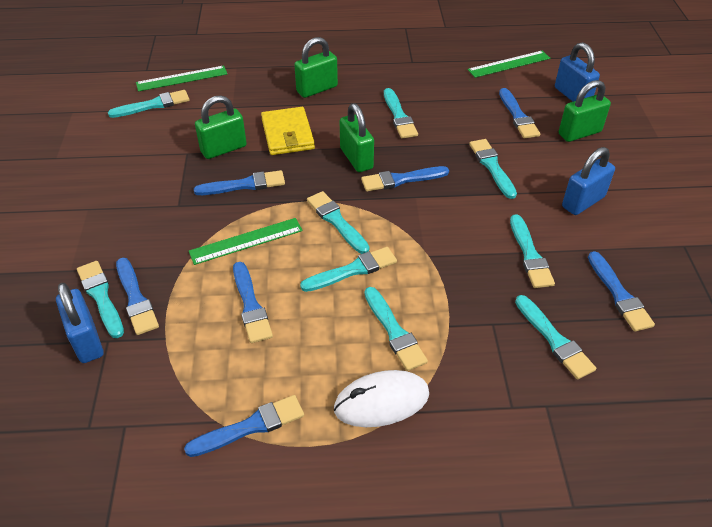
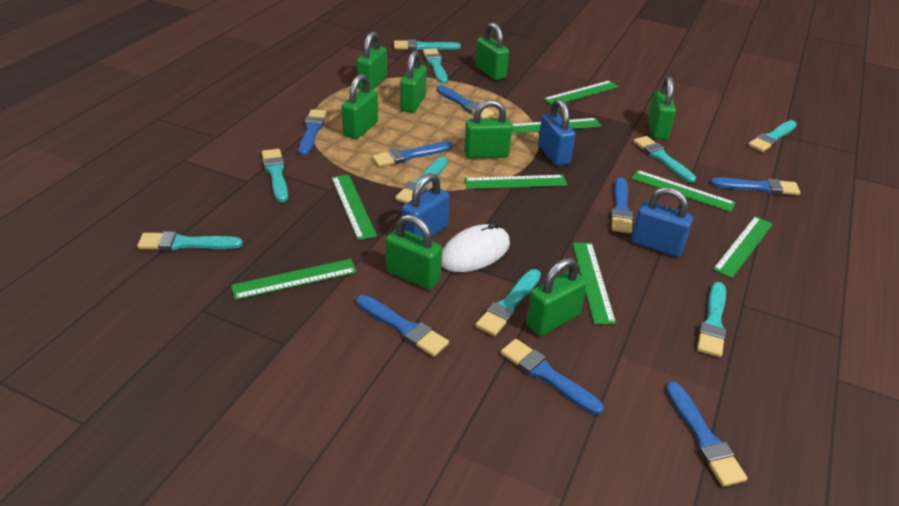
blue brush: [116,258,159,335] [184,395,304,457] [194,170,285,195] [233,262,273,343] [361,166,449,191] [499,88,540,139] [588,251,655,332] = 7 -> [298,109,327,156] [356,295,449,357] [372,141,452,167] [436,85,494,119] [501,339,604,415] [611,178,633,233] [666,382,748,487] [710,177,801,195] = 8
green padlock: [195,95,247,159] [294,37,338,98] [340,103,374,172] [559,80,611,142] = 4 -> [342,74,378,139] [357,31,387,90] [386,214,442,290] [400,50,427,113] [464,100,512,159] [475,22,509,80] [526,258,587,336] [647,76,676,140] = 8
green ruler: [136,66,227,91] [189,218,303,265] [468,51,550,78] = 3 -> [231,259,357,300] [331,174,377,240] [464,175,567,189] [511,118,601,133] [543,81,619,105] [572,243,616,324] [631,170,736,212] [713,216,773,278] = 8
yellow wallet: [261,107,315,155] = 1 -> none = 0

